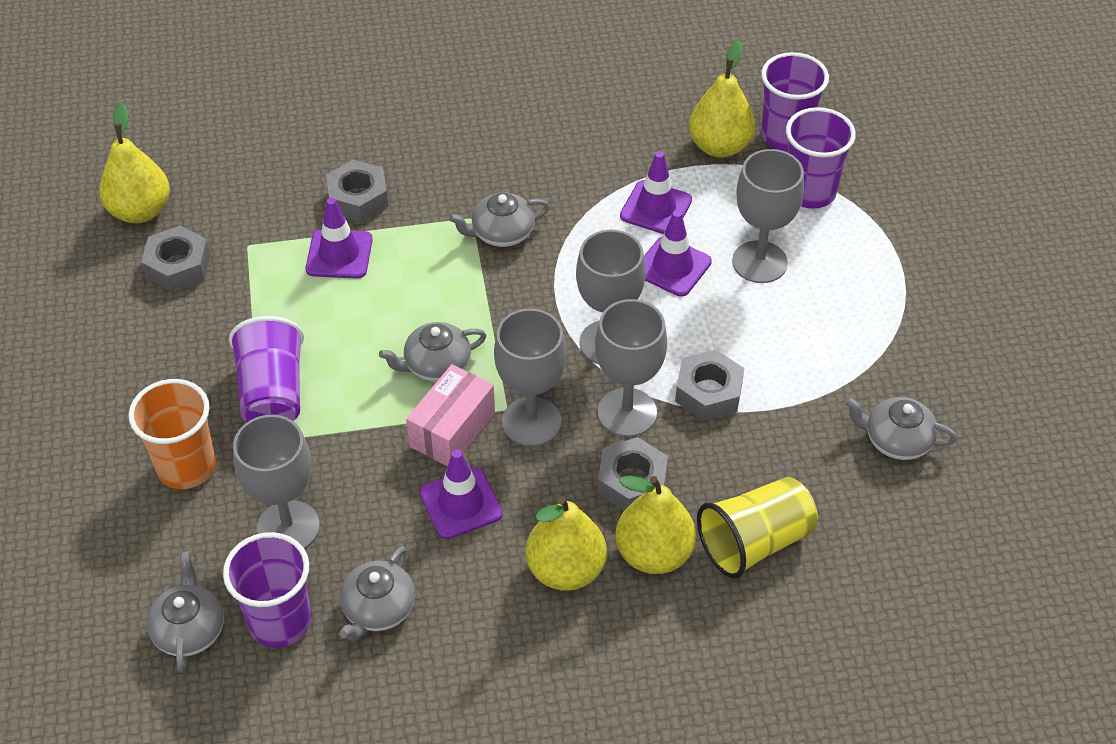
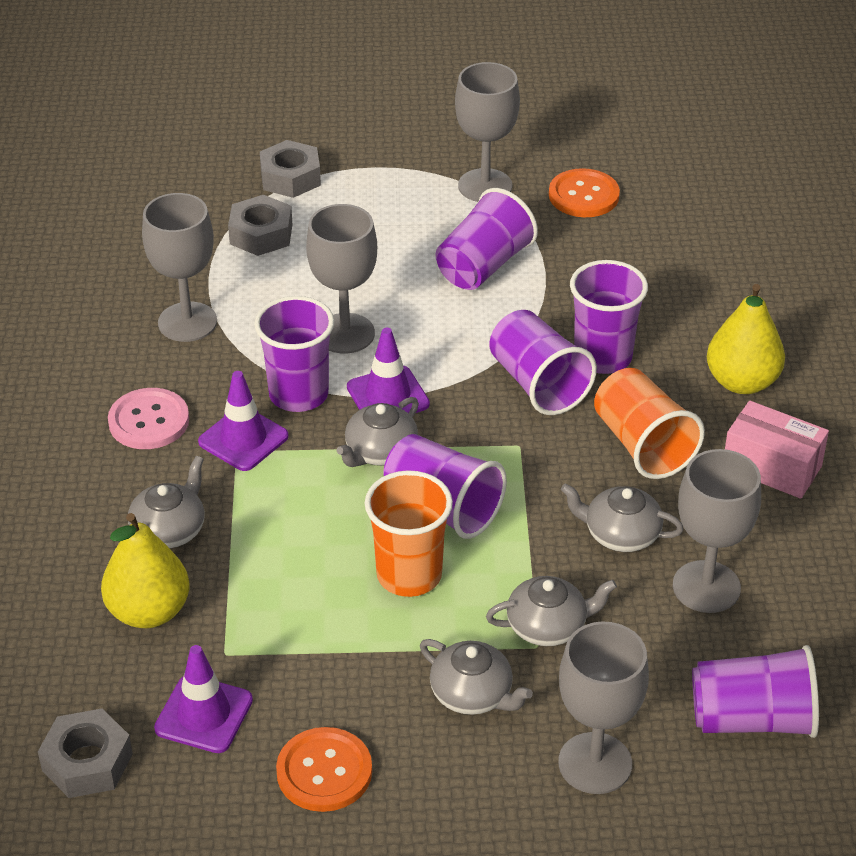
grey nut: [141,225,210,292] [326,160,389,222] [598,437,668,511] [675,349,744,421] = 4 -> [38,708,133,798] [228,195,292,256] [260,140,321,198] = 3
orange button: none = 0 -> [276,727,372,812] [549,168,620,217] = 2
orange cup: [129,379,216,489] = 1 -> [365,470,453,597] [594,368,705,479] = 2
pink button: none = 0 -> [108,388,189,449] = 1
purple cup: [223,532,312,648] [229,316,304,422] [761,52,829,151] [786,107,856,209] = 4 -> [254,296,334,412] [383,434,507,539] [436,188,538,290] [489,310,597,415] [570,260,648,374] [692,645,819,738] = 6
purple traffic cone: [306,198,373,279] [419,450,503,539] [620,151,692,234] [644,210,712,297] = 4 -> [154,645,253,753] [198,371,289,471] [347,328,430,413] = 3
yellow cup: [697,477,818,579] = 1 -> none = 0
yellow pear: [99,102,170,223] [525,496,607,591] [615,476,696,574] [689,40,755,158] = 4 -> [101,513,190,628] [707,284,785,394] = 2

